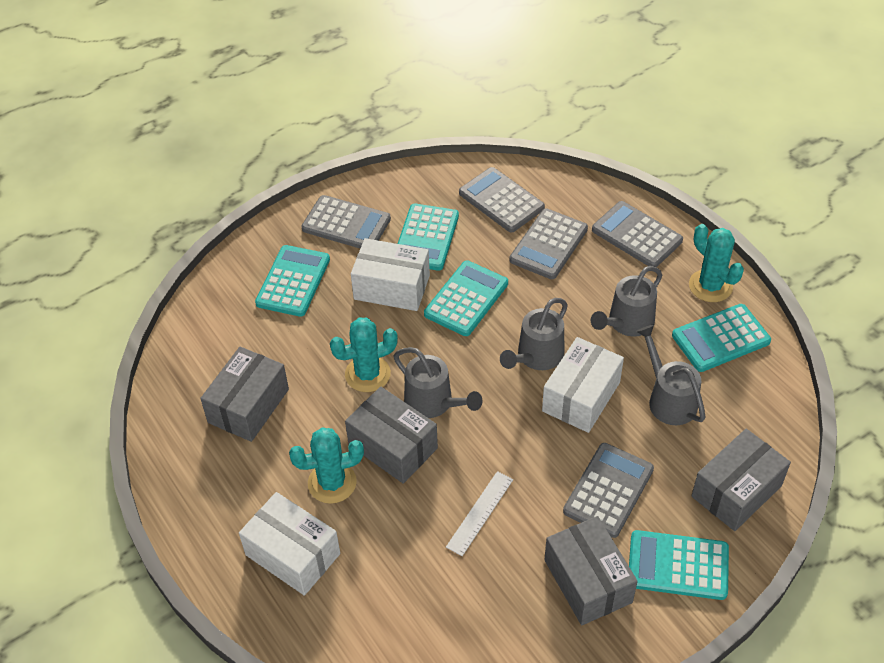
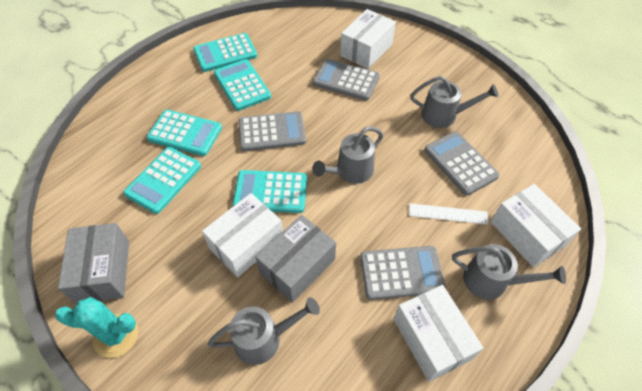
grey box: [200,347,289,442] [345,386,438,484] [544,516,638,625] [691,429,791,531] = 4 -> [58,223,129,304] [256,215,336,303] = 2
grey calculator: [302,195,391,248] [459,167,545,232] [510,208,588,279] [563,443,654,538] [592,201,683,267] = 5 -> [239,111,306,151] [313,59,380,101] [360,246,446,300] [424,131,499,196] = 4
turquoise cactus: [289,427,364,504] [330,318,398,392] [689,224,744,302] = 3 -> [55,297,139,358] = 1
white box: [239,492,340,596] [351,238,430,311] [542,337,624,433] = 3 -> [202,193,283,277] [340,9,396,69] [394,285,483,382] [491,184,581,268] = 4

